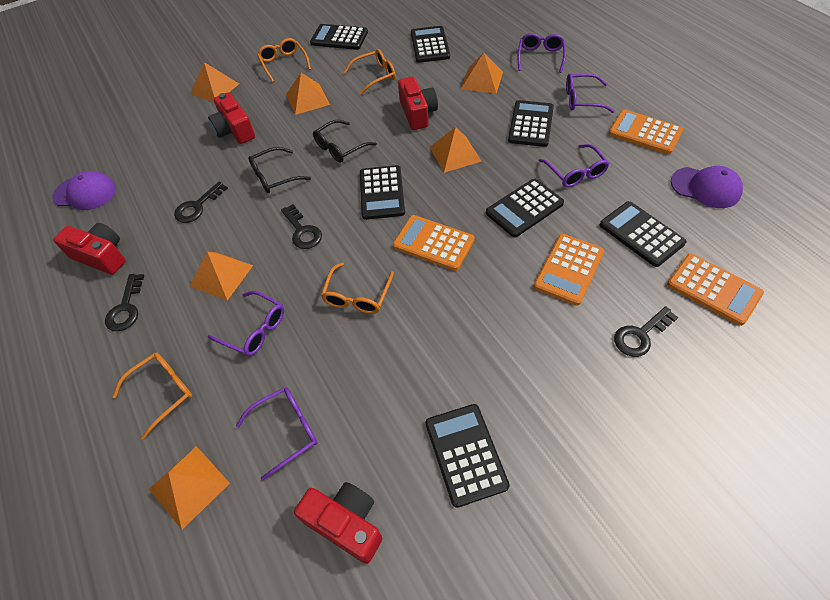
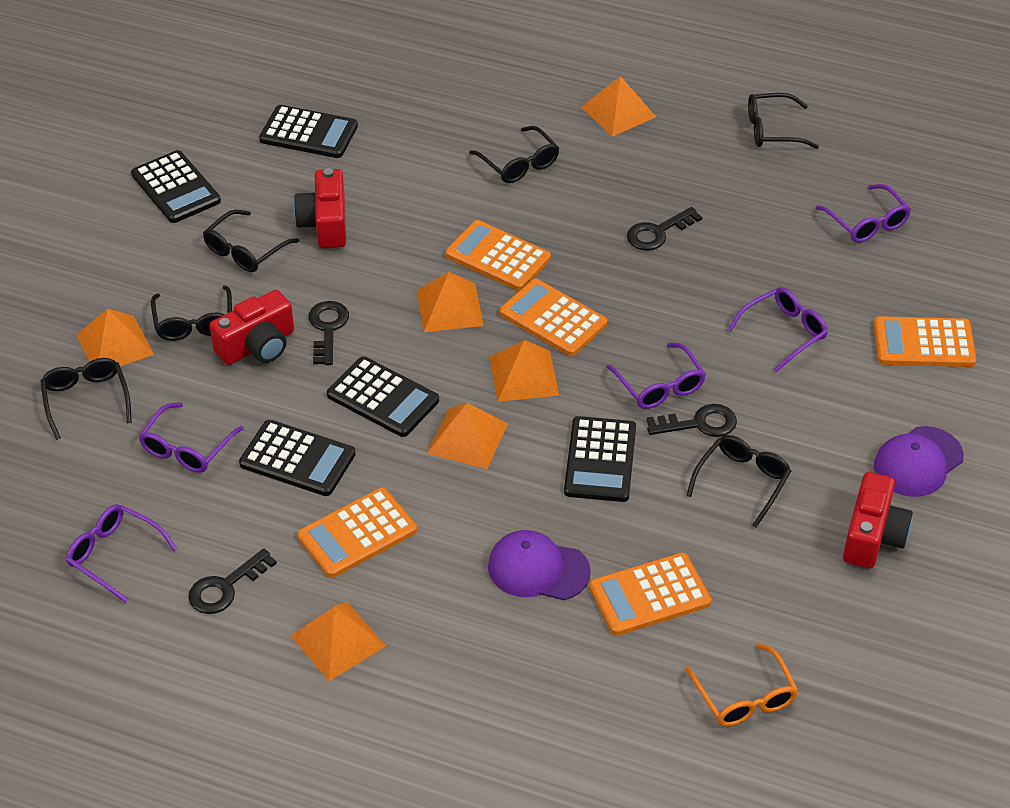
black calculator: [310,24,368,50] [360,165,405,220] [411,26,450,63] [426,404,510,508] [486,179,564,237] [508,100,554,147] [600,201,687,267] = 7 -> [131,150,221,223] [239,420,356,496] [259,105,358,158] [327,357,439,437] [564,416,636,502] = 5
black glasses: [248,147,311,193] [313,120,377,163] = 2 -> [40,358,132,440] [151,286,232,341] [203,210,299,272] [469,126,559,183] [686,435,791,528] [748,93,819,149] = 6
orange calculator: [393,215,475,271] [534,234,604,306] [608,109,683,154] [667,253,764,326] = 4 -> [297,488,417,578] [445,220,551,291] [499,279,607,356] [589,552,711,636] [873,316,976,367] = 5
orange glasses: [112,352,192,440] [257,38,311,82] [321,262,394,314] [344,49,396,95] = 4 -> [685,643,798,727] = 1
red camera: [53,223,126,275] [208,92,255,144] [294,482,382,564] [398,77,438,130] = 4 -> [210,290,294,365] [294,168,346,248] [843,472,913,568] = 3

